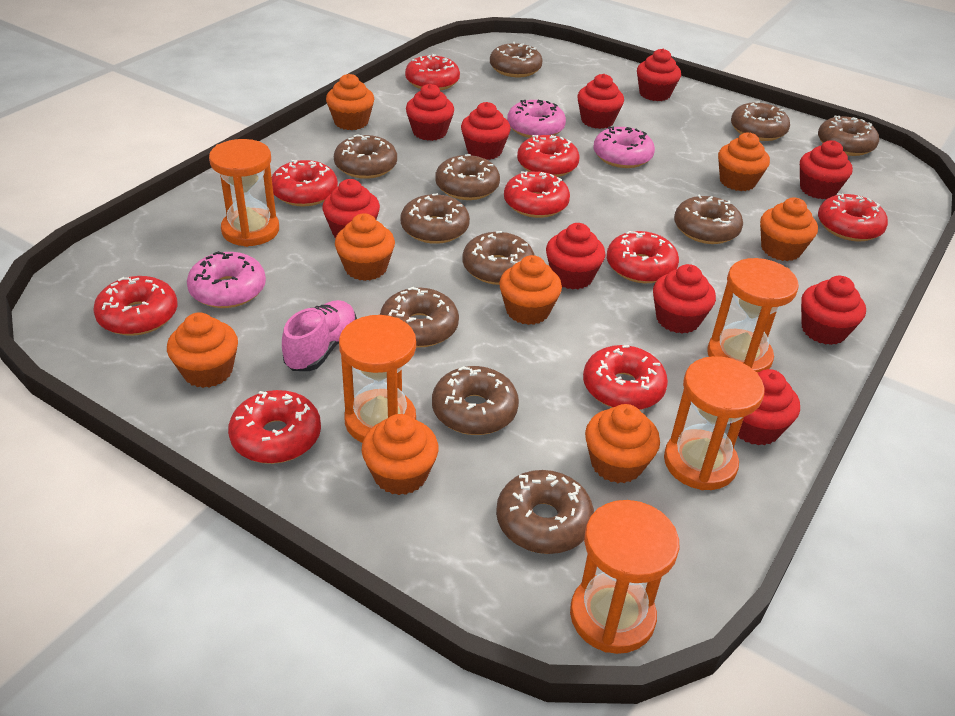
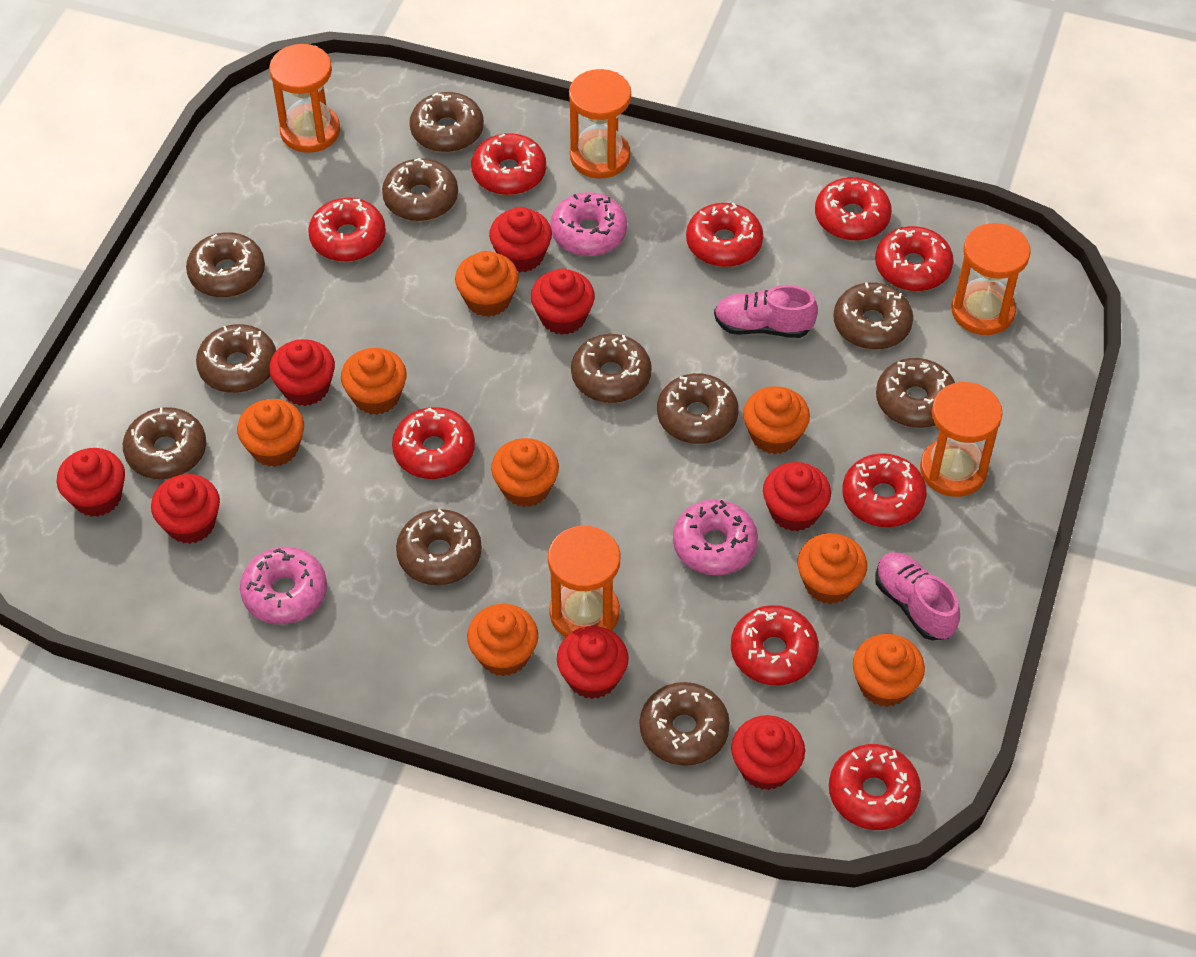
pink shoe: [282,300,357,371] = 1 -> [714,285,818,338] [875,552,960,641] = 2
red cupcake: [322,179,380,238] [406,84,454,141] [461,102,511,160] [546,223,606,289] [577,74,624,129] [637,49,681,101] [653,264,716,333] [730,369,800,446] [800,140,853,199] [801,276,866,345] = 10 -> [57,448,125,517] [151,474,220,544] [269,339,335,406] [489,207,552,272] [531,268,595,335] [557,626,629,699] [731,715,805,790] [763,462,831,532] = 8

